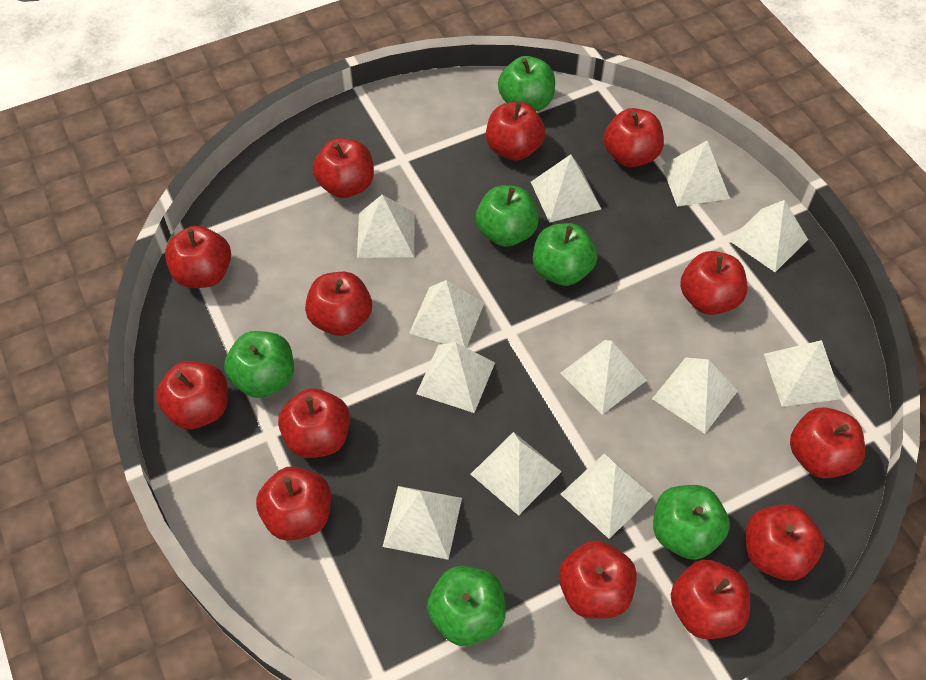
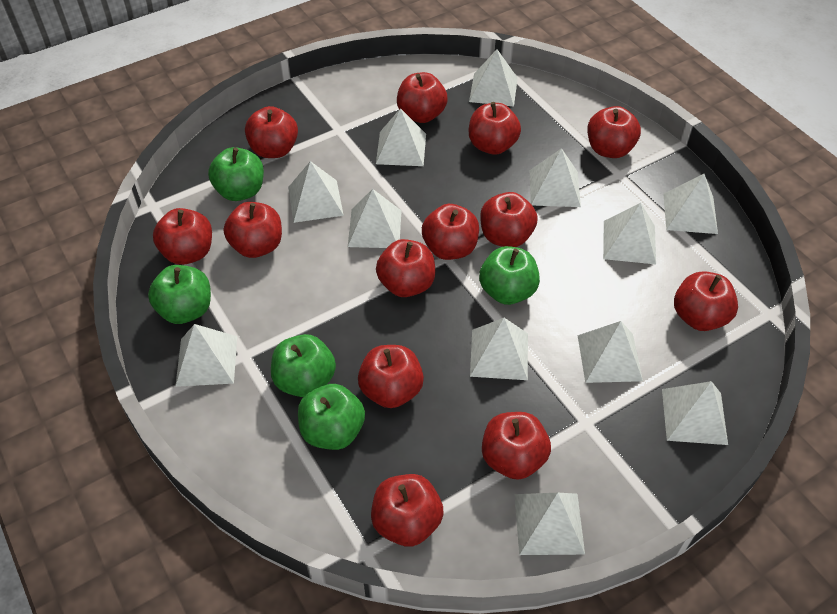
green apple: [224,331,294,398] [427,566,506,646] [476,185,539,247] [498,56,555,111] [533,223,597,286] [653,485,730,560] = 6 -> [148,265,211,324] [208,147,264,201] [271,334,336,397] [298,384,365,450] [479,246,540,305] = 5

